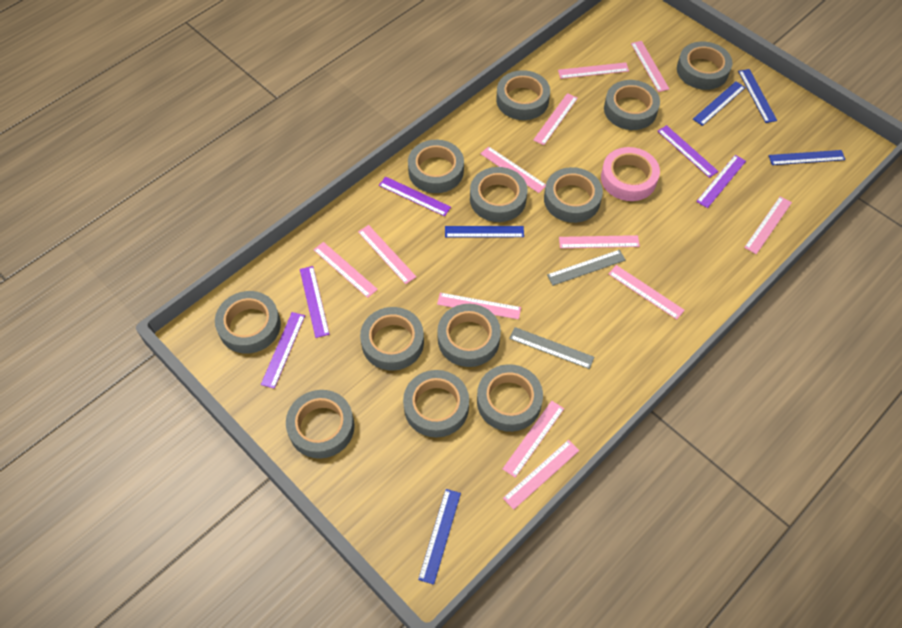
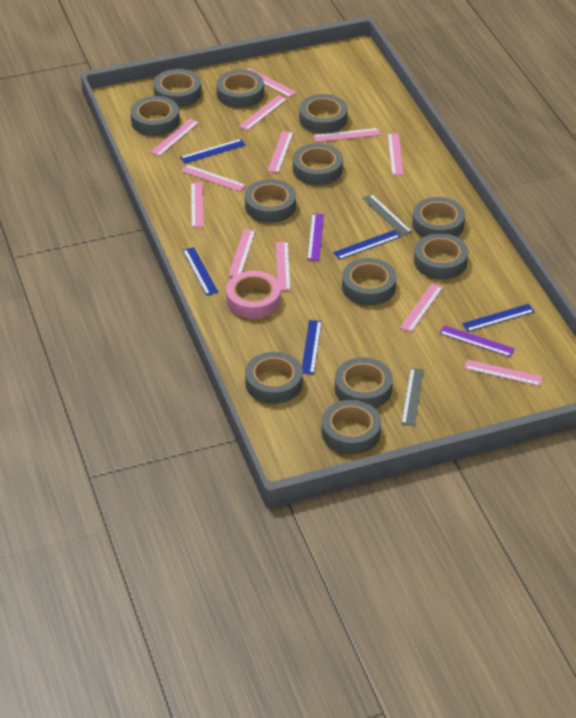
purple ruler: [261,312,305,389] [300,266,330,338] [379,176,451,216] [658,125,719,178] [696,155,746,208] = 5 -> [307,213,324,261] [439,325,515,357] = 2

